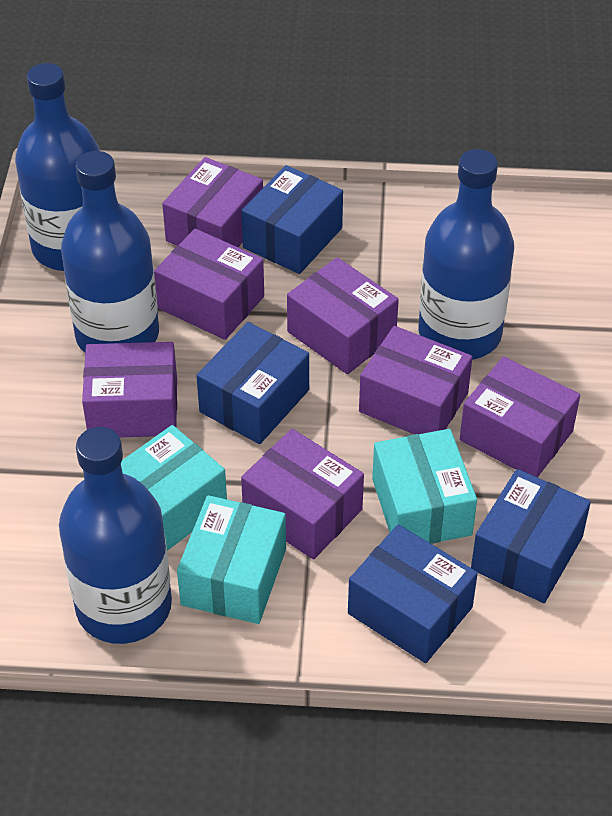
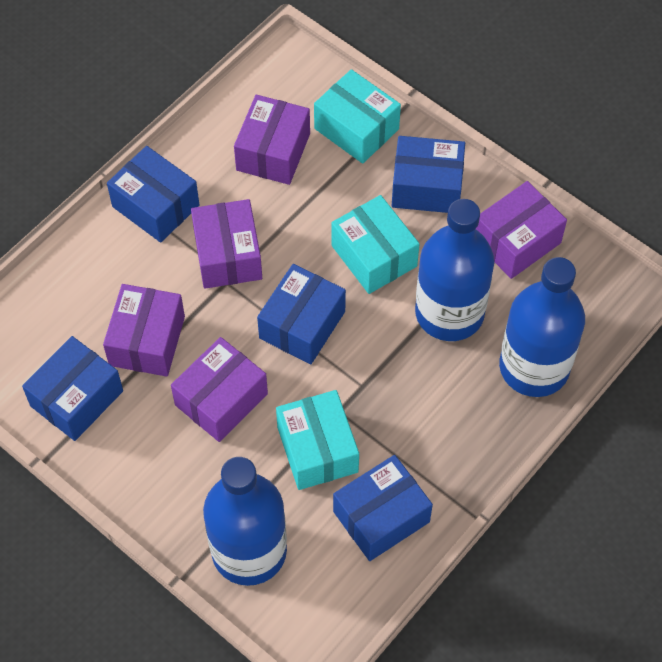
blue bottle: [15,63,100,271] [59,427,172,644] [61,151,159,353] [419,149,514,360] = 4 -> [203,457,287,586] [415,199,494,341] [499,257,585,397] = 3
blue box: [196,322,309,444] [241,165,343,274] [348,524,478,663] [471,469,591,603] = 4 -> [22,336,123,441] [107,146,200,243] [257,264,346,364] [333,455,433,561] [392,136,465,213] = 5
purple box: [82,342,177,437] [154,229,264,340] [162,157,263,247] [241,429,364,559] [287,257,399,374] [359,326,472,434] [460,356,580,478] = 7 -> [103,284,185,377] [171,337,268,442] [191,199,262,289] [234,95,310,185] [476,181,567,279] = 5

